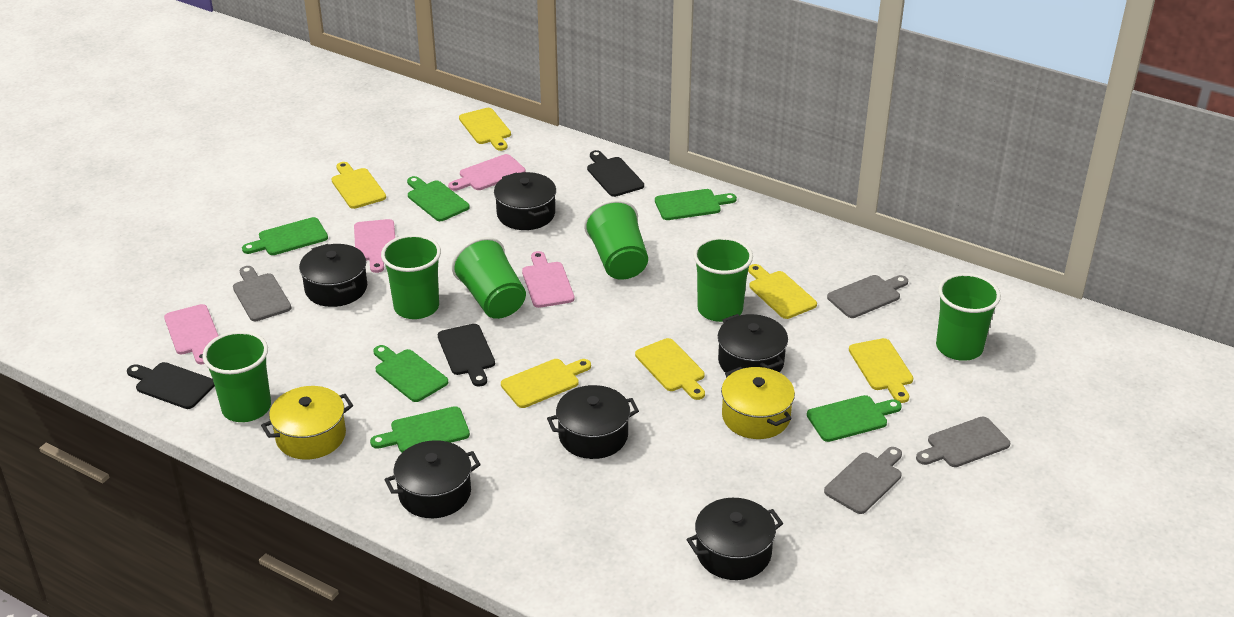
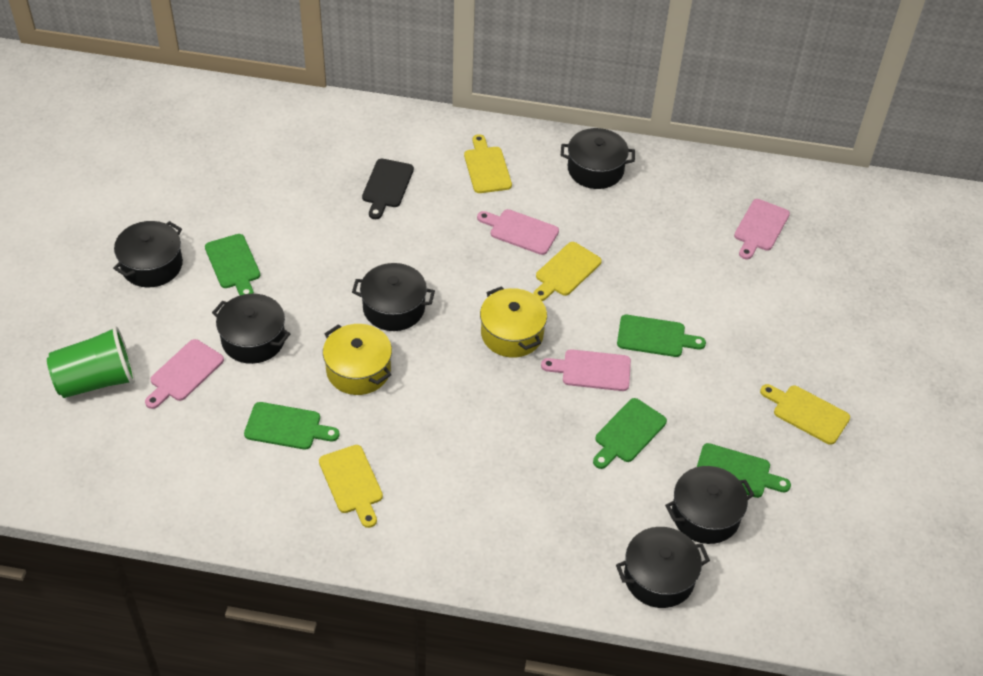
black cutting board: [127,362,215,409] [438,324,495,387] [587,150,644,197] = 3 -> [362,159,414,219] = 1
green cup: [202,331,271,422] [381,234,441,319] [452,237,526,319] [584,200,648,280] [693,237,753,322] [936,273,1001,361] = 6 -> [47,326,135,398] = 1
green cutting board: [242,217,328,255] [370,406,470,452] [373,345,448,402] [407,176,470,221] [655,189,737,220] [807,395,902,442] = 6 -> [205,234,260,295] [244,402,339,450] [593,398,667,469] [617,315,706,357] [697,443,791,498] = 5
grey cutting board: [233,266,291,321] [824,447,902,514] [827,275,908,318] [916,417,1010,467] = 4 -> none = 0
yellow cutting board: [331,162,386,209] [459,108,511,151] [501,359,591,408] [635,338,705,400] [748,264,817,319] [849,338,913,403] = 6 -> [319,445,383,528] [464,134,512,193] [533,242,602,301] [760,384,850,445] = 4

